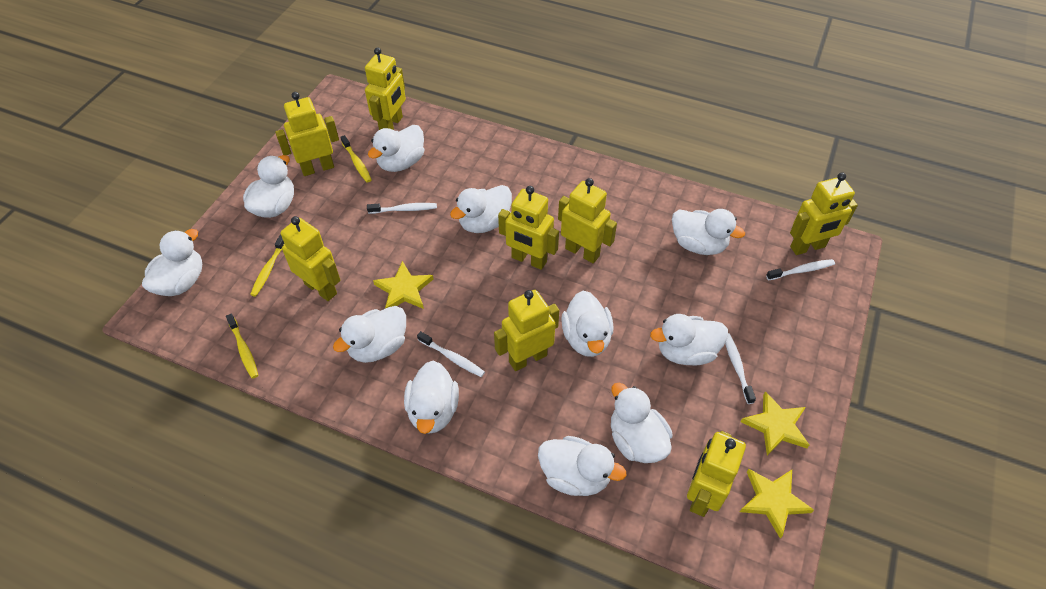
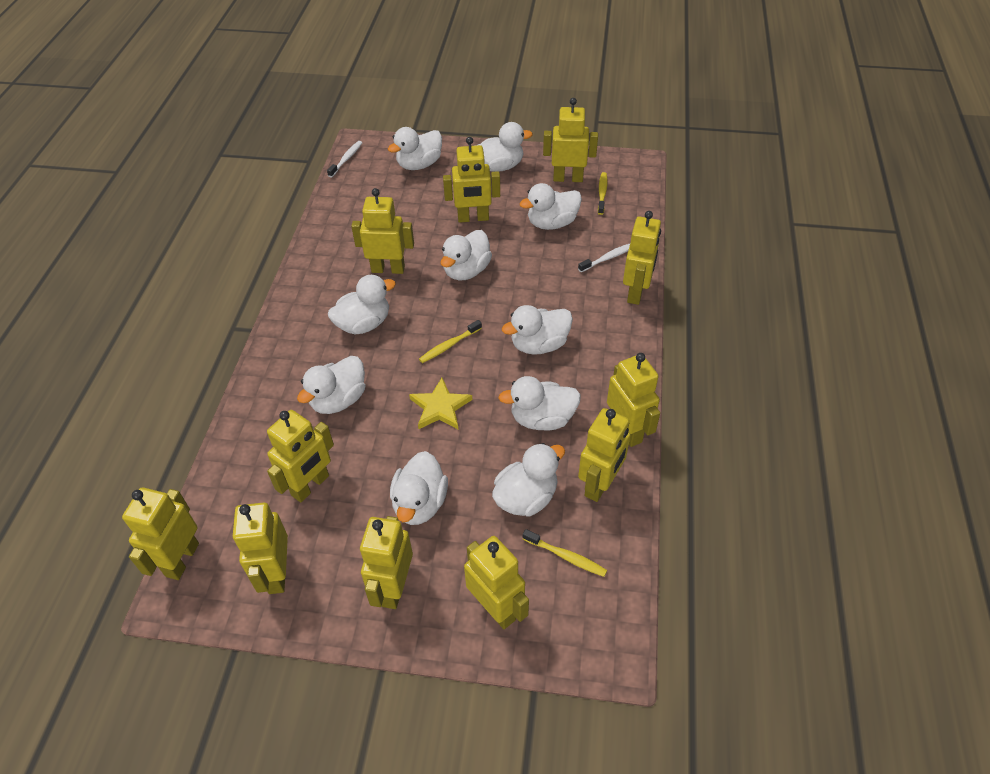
white duck: [142,229,202,296] [243,155,294,218] [333,306,406,363] [368,125,424,172] [404,361,459,434] [450,185,512,233] [538,436,626,496] [561,291,613,357] [611,383,673,463] [650,314,728,366] [672,209,745,255] = 11 -> [297,356,365,414] [328,275,396,335] [388,127,442,170] [390,451,448,525] [440,230,492,281] [474,122,533,172] [492,443,565,517] [498,376,581,431] [502,305,573,355] [519,183,582,230] = 10
white toothbrush: [367,203,437,214] [417,331,485,377] [725,333,756,404] [766,259,835,281] = 4 -> [327,141,362,177] [578,244,630,272] = 2
yellow robot: [275,92,339,176] [280,216,341,301] [365,47,406,130] [494,290,559,371] [498,186,559,270] [558,178,617,263] [687,431,746,517] [790,173,858,255] = 8 -> [122,487,199,580] [233,503,288,594] [267,410,334,502] [351,188,414,274] [360,516,413,609] [443,137,500,223] [464,536,529,629] [543,98,598,182] [578,408,631,502] [607,353,660,447] [623,211,661,305] = 11
yellow star: [373,261,433,309] [740,469,814,538] [741,391,809,456] = 3 -> [409,378,472,429] = 1

